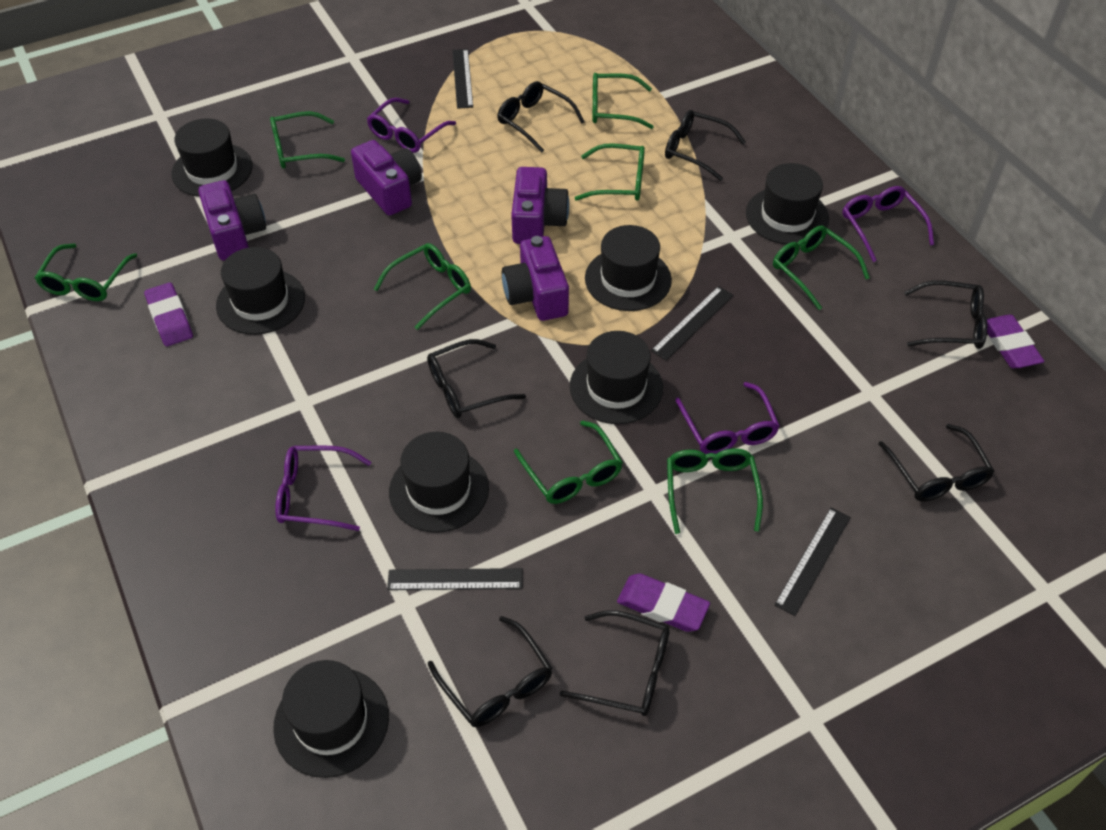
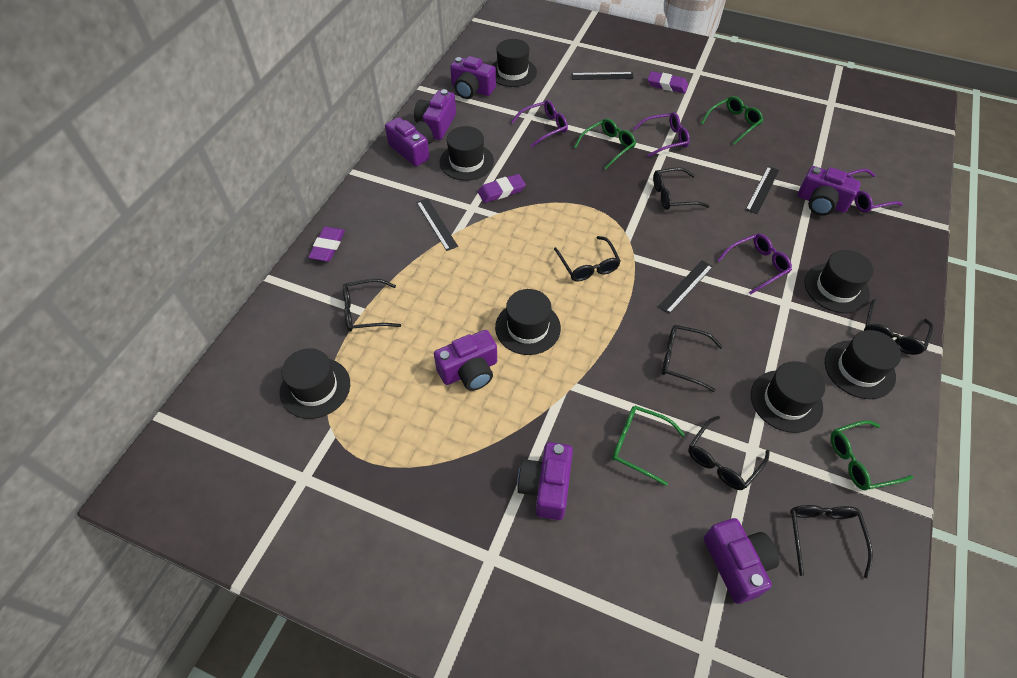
green glasses: [35,243,138,301] [270,111,345,168] [374,243,471,330] [514,421,623,504] [575,143,645,201] [592,73,654,129] [667,448,763,534] [773,225,870,310] = 8 -> [574,118,636,169] [612,406,685,486] [701,96,763,145] [831,420,913,491] = 4
purple camera: [198,180,266,261] [351,140,422,216] [502,236,569,321] [511,167,569,244] = 4 -> [385,117,433,166] [414,89,456,140] [434,330,497,391] [450,56,496,99] [517,442,573,520] [704,518,779,604] [798,166,861,216] = 7

